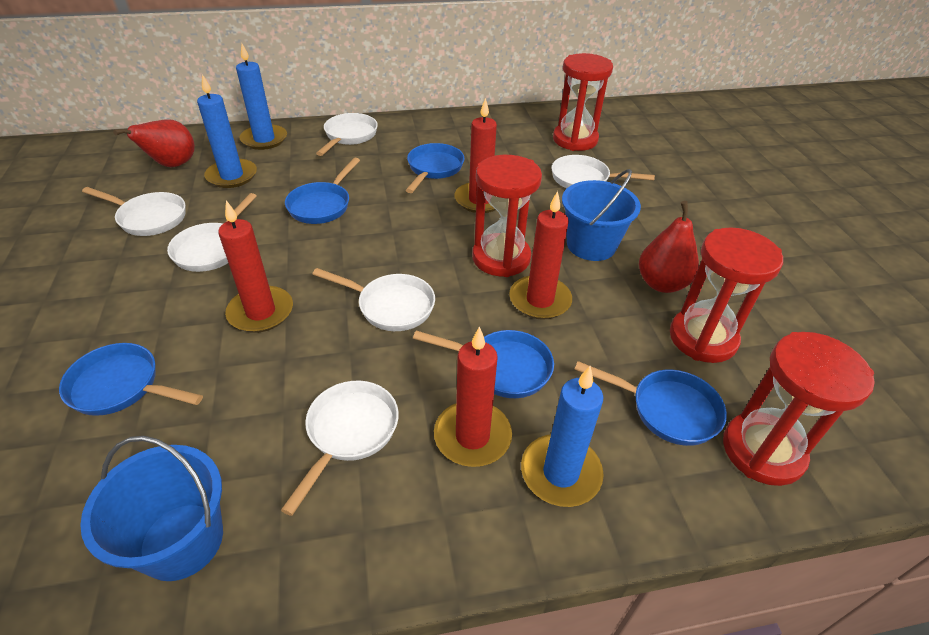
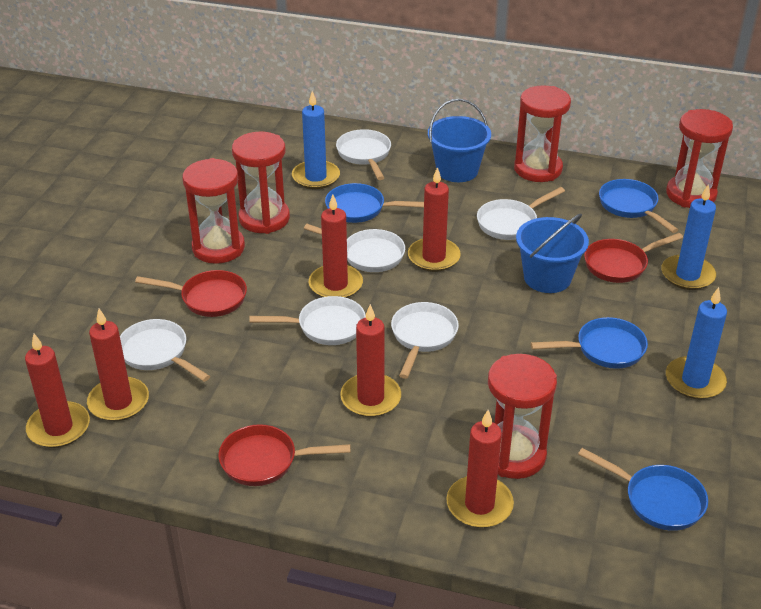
blue pan: [59,343,203,416] [285,158,360,224] [406,143,464,193] [413,330,554,398] [574,361,727,446] = 5 -> [325,183,424,223] [530,317,648,369] [578,448,708,531] [599,179,678,233] = 4
red candle: [218,200,293,333] [434,326,512,467] [455,98,497,213] [509,191,572,320] = 4 -> [25,334,90,448] [87,309,149,421] [309,194,363,298] [340,304,401,417] [408,167,461,272] [446,410,514,528] = 6
red hourglass: [472,155,542,277] [553,53,613,151] [670,228,783,363] [723,332,875,486] = 4 -> [182,158,245,264] [232,132,290,234] [488,354,557,479] [514,85,571,182] [666,109,733,208] = 5
red pan: none = 0 -> [135,270,247,317] [219,424,351,486] [584,233,683,283] = 3
red pear: [113,119,195,167] [639,201,699,293] = 2 -> none = 0

